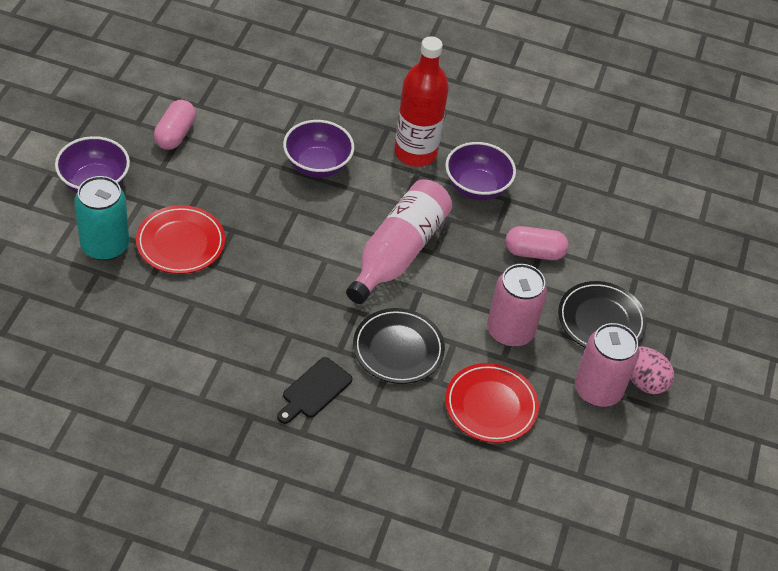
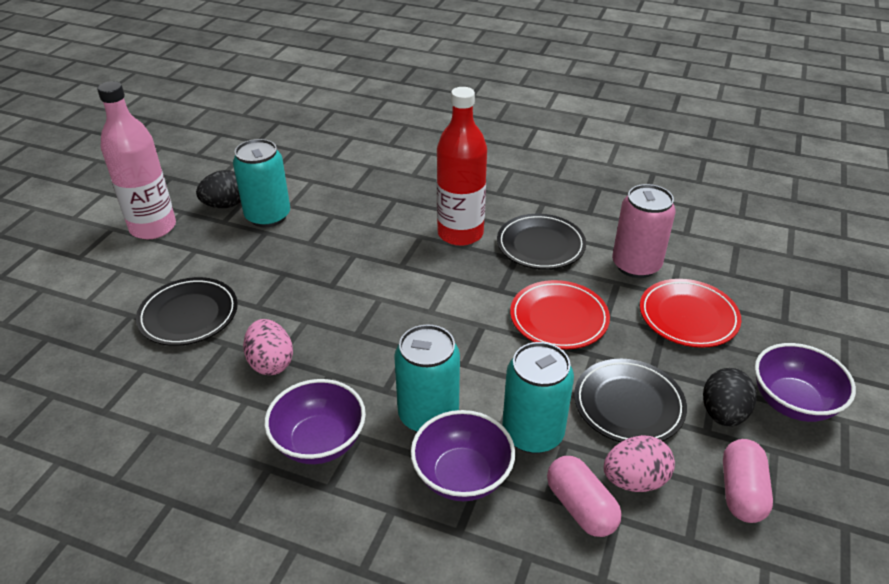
black cutting board: [277,357,352,424] = 1 -> none = 0
black egg: none = 0 -> [196,170,241,208] [703,368,757,427] = 2
black plate: [353,308,445,384] [558,281,647,348] = 2 -> [136,277,238,346] [497,214,586,270] [574,359,687,442] = 3
pink can: [487,264,547,347] [575,323,640,407] = 2 -> [612,184,676,278] = 1
pink egg: [630,346,674,394] = 1 -> [243,319,293,375] [604,435,675,492] = 2
turquoise can: [75,176,129,261] = 1 -> [233,139,290,227] [394,325,460,432] [502,342,574,453] = 3

